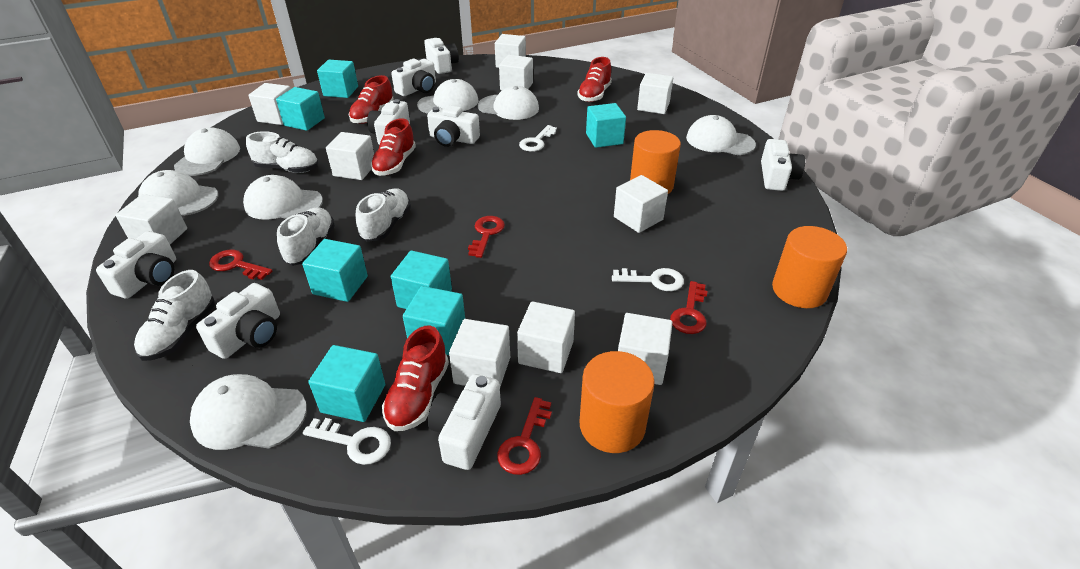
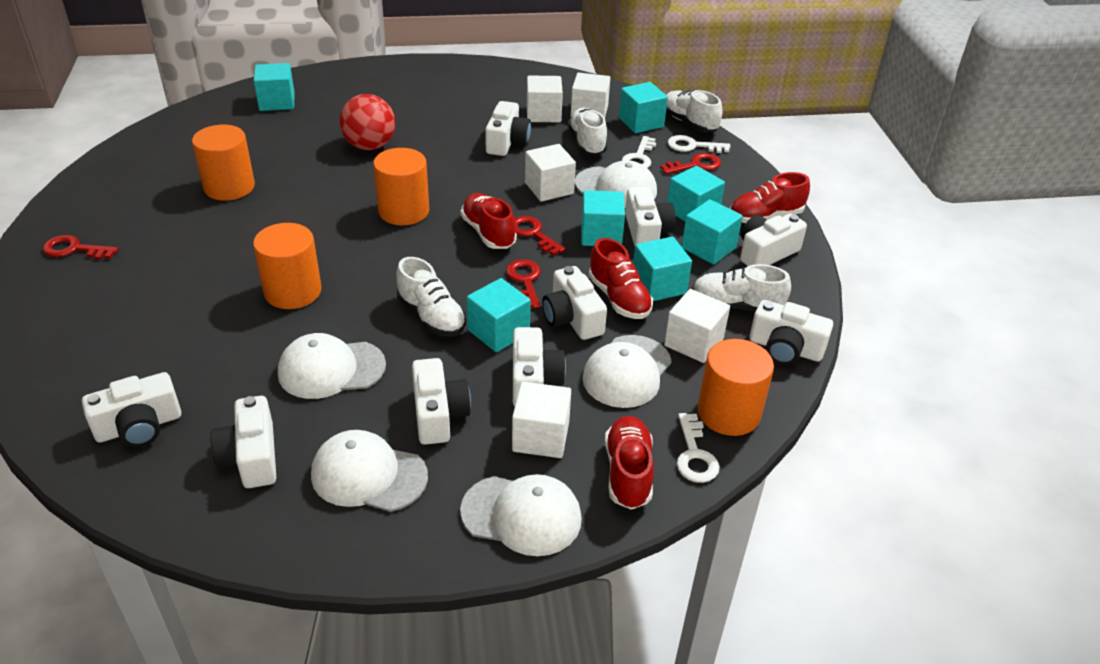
orange cylinder: [580,351,655,453] [630,130,681,194] [772,226,847,308] = 3 -> [192,125,255,201] [253,223,322,309] [373,148,429,225] [697,339,774,436] = 4
red ball: none = 0 -> [339,94,395,150] = 1
white camera: [96,231,176,299] [196,283,280,359] [367,99,410,145] [391,59,436,96] [424,38,459,74] [427,105,480,147] [428,374,501,470] [761,139,805,191] = 8 -> [82,372,181,447] [210,396,276,488] [412,358,471,445] [485,101,531,156] [513,327,566,407] [542,266,607,340] [625,187,675,246] [740,214,807,266] [750,300,833,365] = 9
white cap: [138,170,218,216] [174,127,240,176] [190,374,307,450] [243,175,323,220] [417,79,478,114] [478,86,539,120] [686,115,756,155] = 7 -> [278,333,386,399] [311,430,428,512] [460,474,582,556] [575,160,657,207] [582,335,672,408] = 5
white cube: [115,194,187,244] [248,83,291,125] [326,132,374,180] [449,319,510,387] [495,34,526,68] [499,55,533,90] [517,301,575,373] [614,175,668,233] [618,313,673,385] [637,73,673,114] = 10 -> [512,382,571,458] [525,144,576,202] [527,75,563,122] [571,73,610,118] [664,289,730,363] = 5

